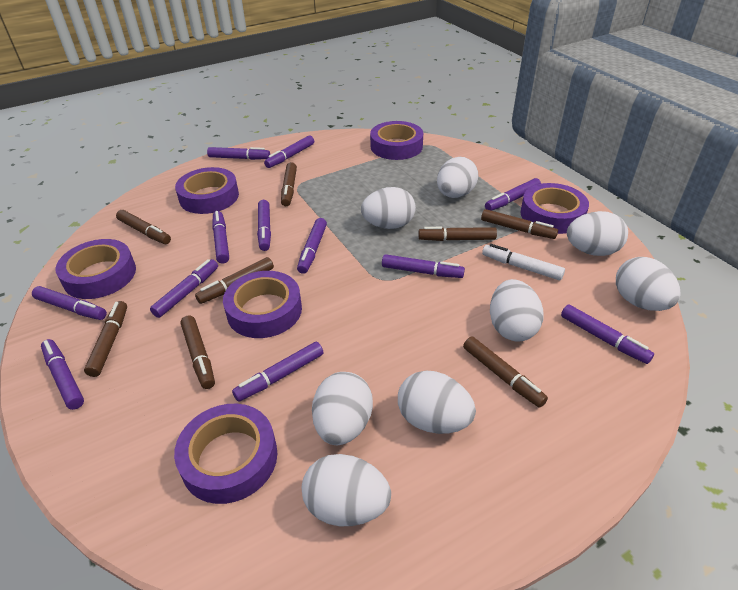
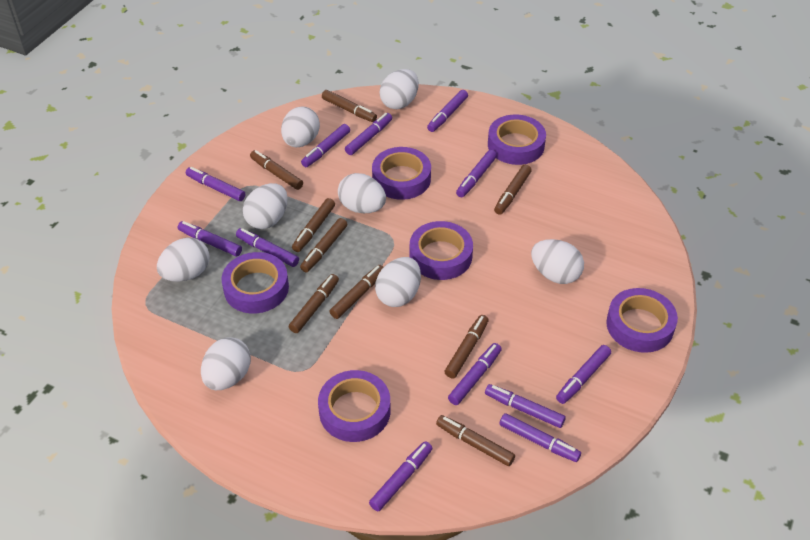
brown marker: [84,301,127,377] [116,210,171,244] [180,315,215,389] [195,257,274,304] [281,162,297,206] [418,227,497,241] [463,337,548,408] [481,209,558,239] = 8 -> [250,150,303,190] [289,274,339,333] [292,198,335,252] [300,218,347,272] [322,90,377,122] [329,265,384,319] [436,415,515,466] [445,315,489,378] [494,165,532,215] = 9
white marker: [482,244,565,280] = 1 -> none = 0

